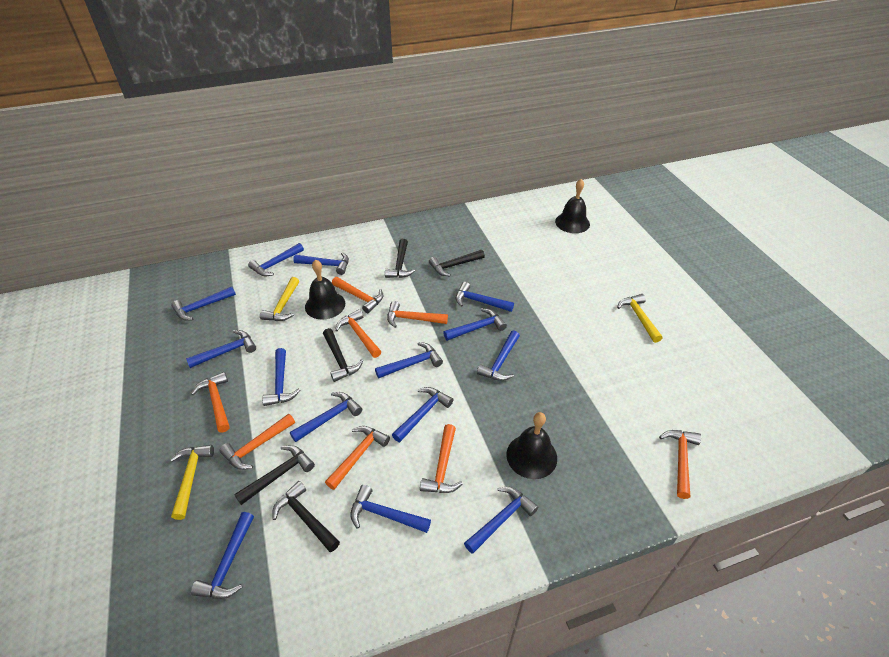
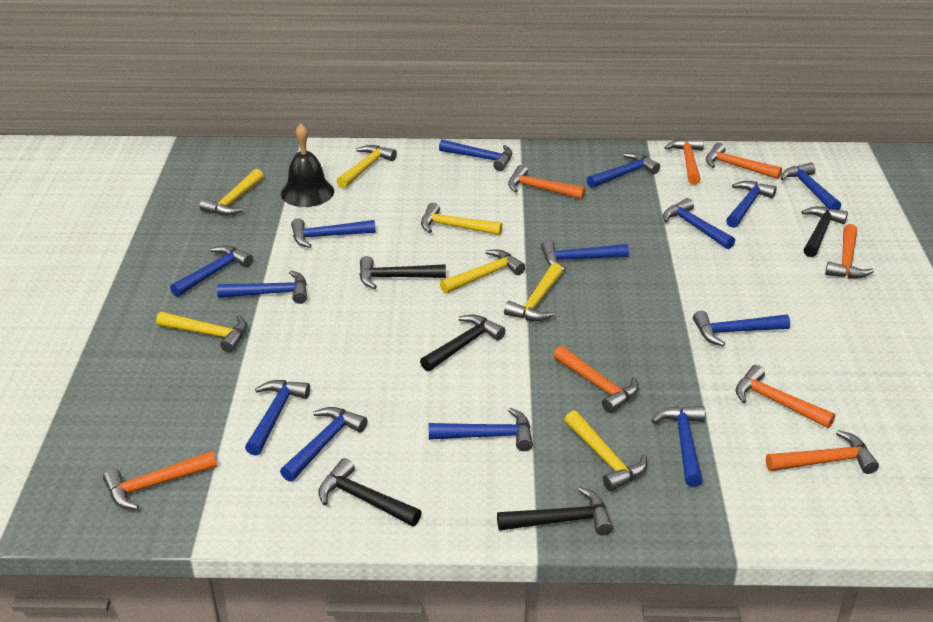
black bell: [305,260,345,320] [506,412,557,479] [555,179,590,233] = 3 -> [281,124,334,207] = 1
yellow hammer: [170,445,214,520] [260,277,299,321] [617,294,663,343] = 3 -> [156,312,247,353] [199,169,264,216] [337,145,397,188] [421,203,503,235] [440,249,526,294] [504,263,563,321] [564,410,647,492] = 7

